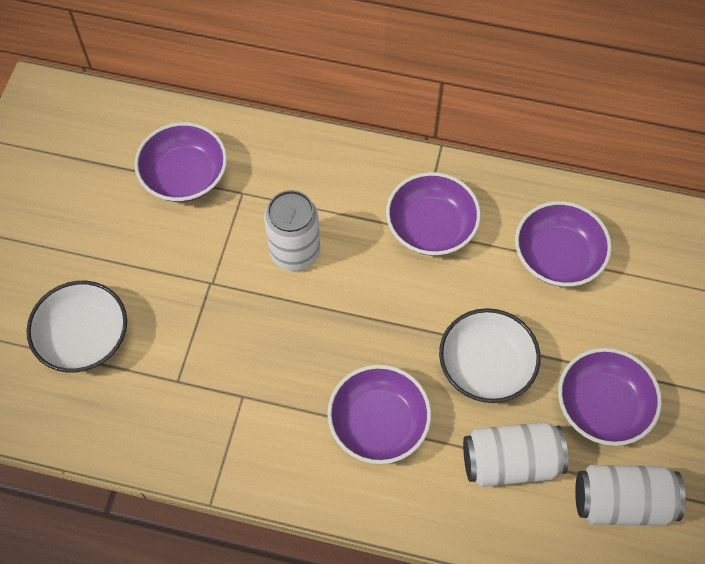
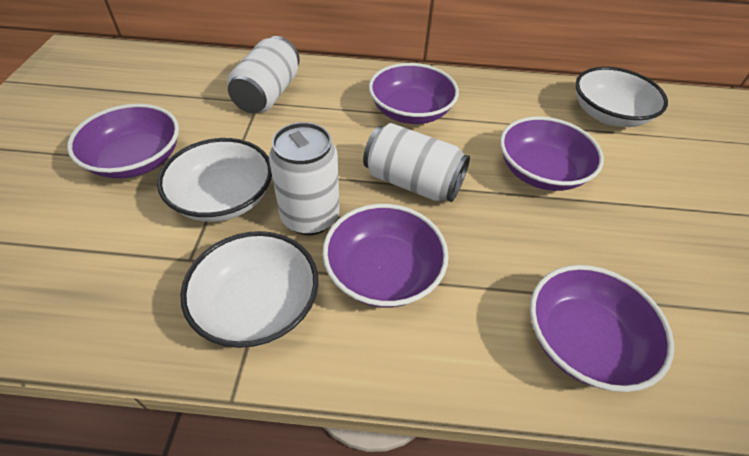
white bowl: [27,281,127,373] [439,308,541,403] = 2 -> [157,138,272,222] [180,231,318,348] [575,67,668,127] = 3

